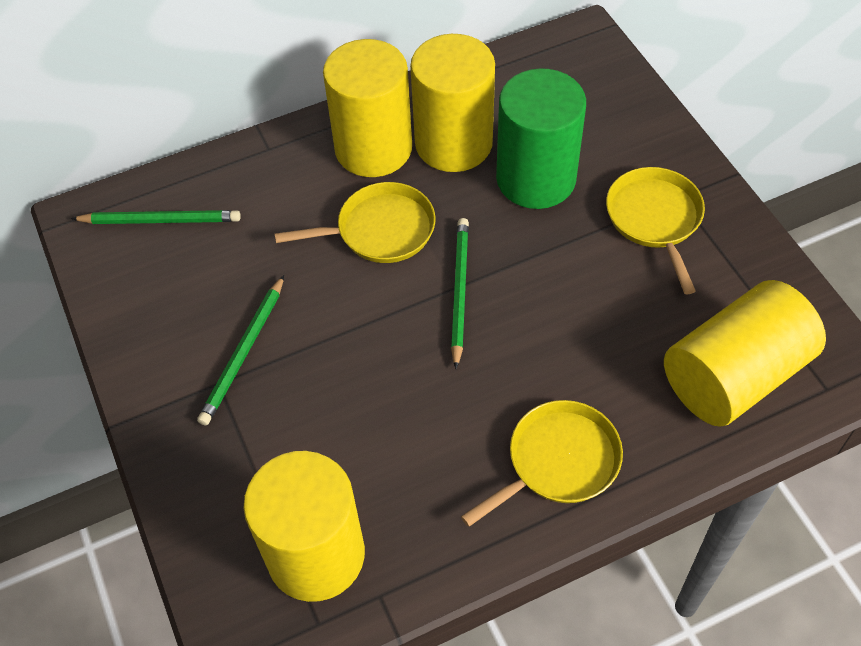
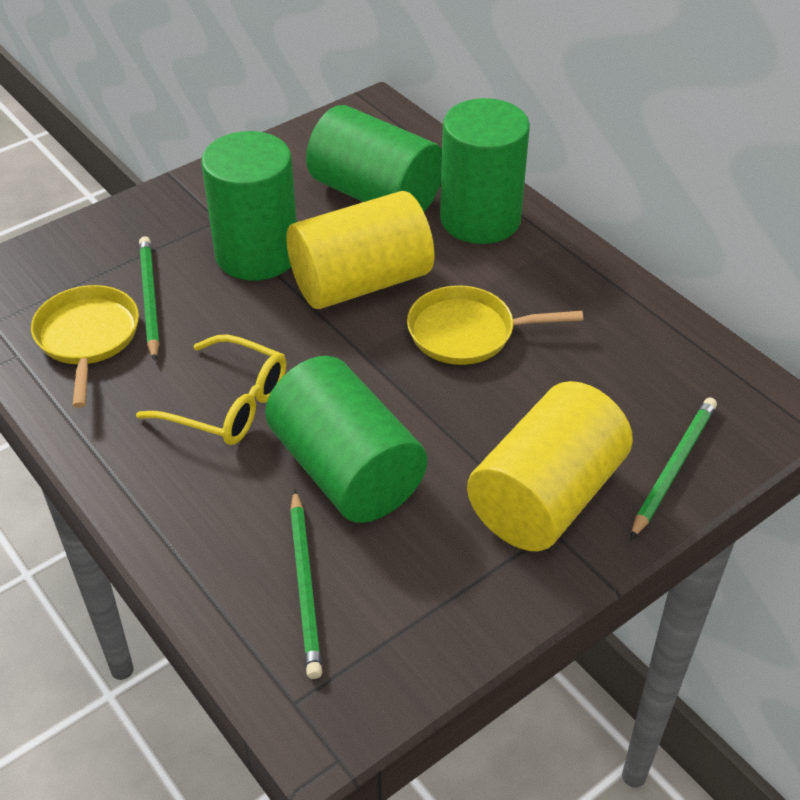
green cylinder: [496,68,586,209] = 1 -> [201,131,297,280] [265,356,427,523] [306,105,442,212] [440,98,530,244] = 4
yellow cylinder: [244,451,365,602] [323,39,412,177] [410,34,495,172] [664,280,826,427] = 4 -> [287,191,434,309] [467,381,633,551] = 2
yellow glasses: none = 0 -> [136,335,286,445] = 1
yellow pan: [275,182,436,263] [461,400,623,527] [606,167,705,294] = 3 -> [31,285,139,408] [407,285,583,365] = 2

